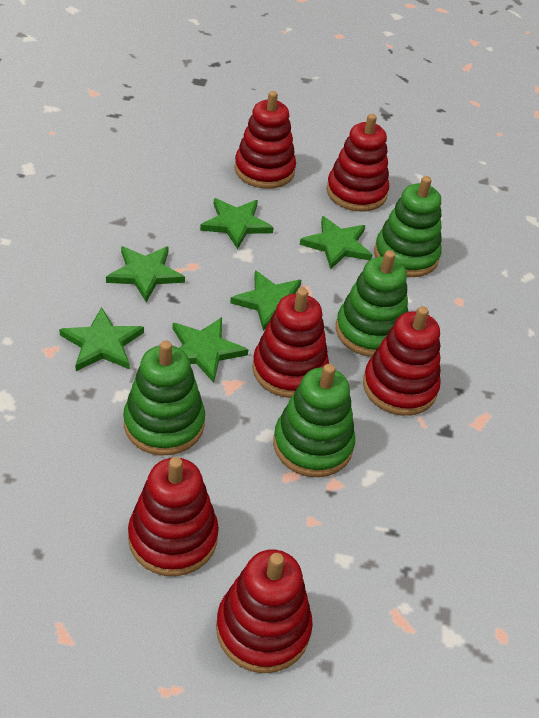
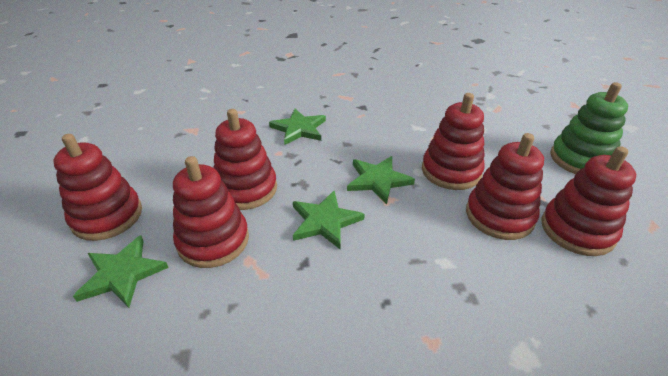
green stacking toy: [123,340,205,455] [273,364,355,477] [336,250,408,357] [374,176,442,277] = 4 -> [550,82,628,174] = 1
green star: [59,307,144,371] [106,246,185,302] [173,317,248,383] [200,198,274,249] [230,270,301,331] [300,216,372,270] = 6 -> [73,235,169,308] [269,109,326,145] [293,191,365,249] [347,156,415,204] = 4

